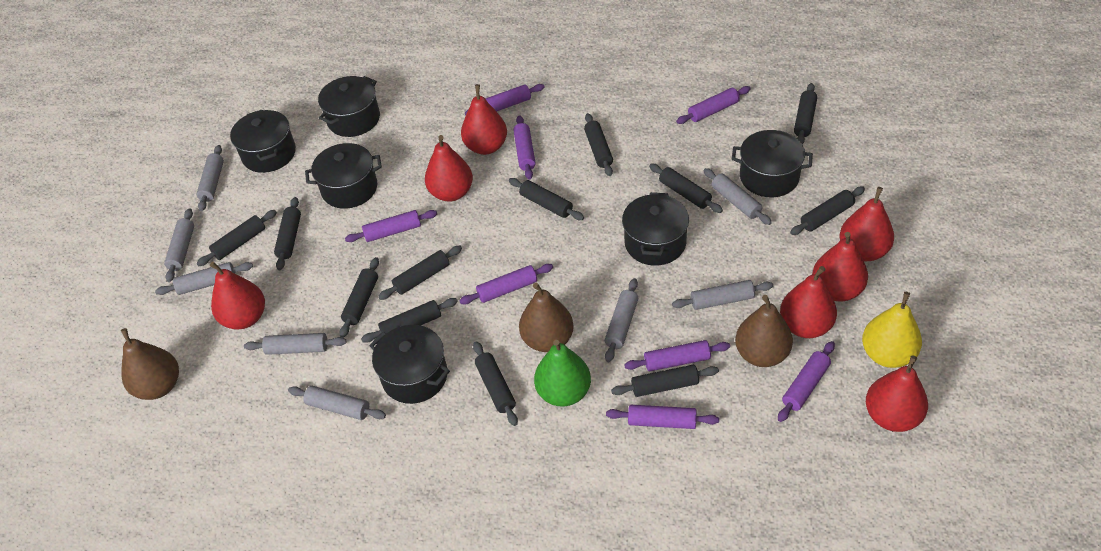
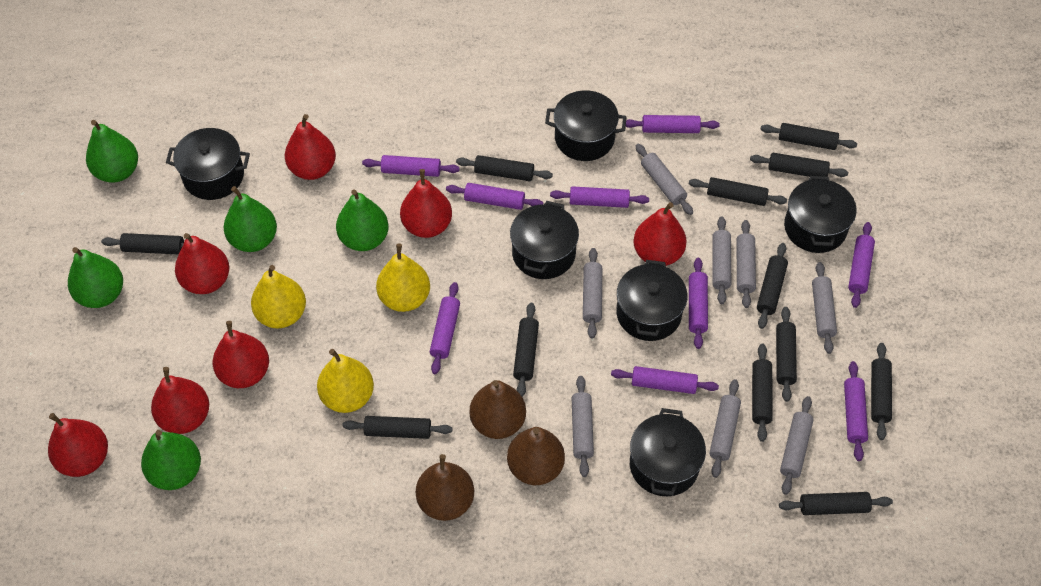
green pear: [534,340,591,407] = 1 -> [68,247,123,308] [86,120,138,183] [141,430,201,490] [223,186,277,252] [336,189,389,251] = 5
purple rolling pin: [345,210,437,242] [459,264,553,304] [465,84,545,115] [513,115,536,180] [606,405,719,429] [624,340,730,371] [676,86,751,124] [778,341,835,422] = 8 -> [362,155,460,177] [430,282,460,374] [446,183,543,210] [550,186,649,208] [611,366,719,394] [626,115,719,133] [689,258,708,349] [844,361,868,461] [848,222,875,308] = 9
yellow pear: [862,292,922,368] = 1 -> [251,265,306,329] [317,349,374,413] [376,243,430,312] = 3

